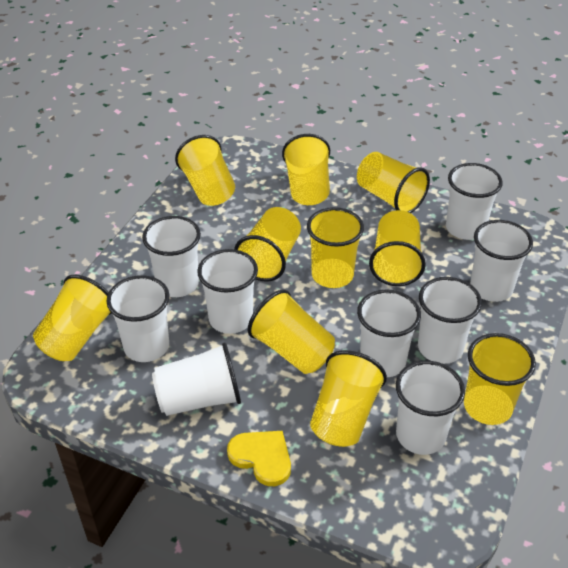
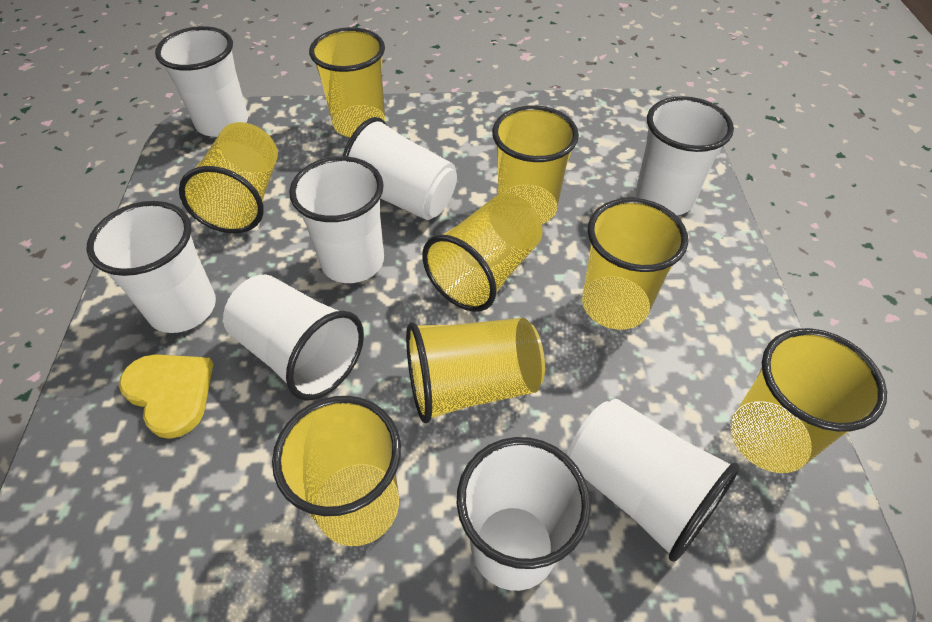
white cup: [106,275,169,362] [142,216,201,297] [152,342,241,416] [197,249,258,334] [357,289,421,377] [396,361,465,455] [418,277,482,364] [446,163,503,240] [470,220,533,302] = 9 -> [86,201,216,333] [155,26,248,137] [223,275,364,400] [289,156,384,283] [343,117,457,220] [457,437,591,591] [569,399,740,562] [636,96,734,216] = 8
yellow cup: [33,275,112,361] [175,135,235,206] [234,207,301,282] [248,290,335,374] [282,134,330,205] [307,207,364,288] [310,350,387,447] [357,152,430,213] [369,210,426,286] [464,333,536,425] = 10 -> [179,122,278,233] [272,396,401,546] [309,27,385,137] [406,318,545,423] [422,193,543,312] [492,105,579,224] [582,198,688,330] [731,328,887,473] = 8

